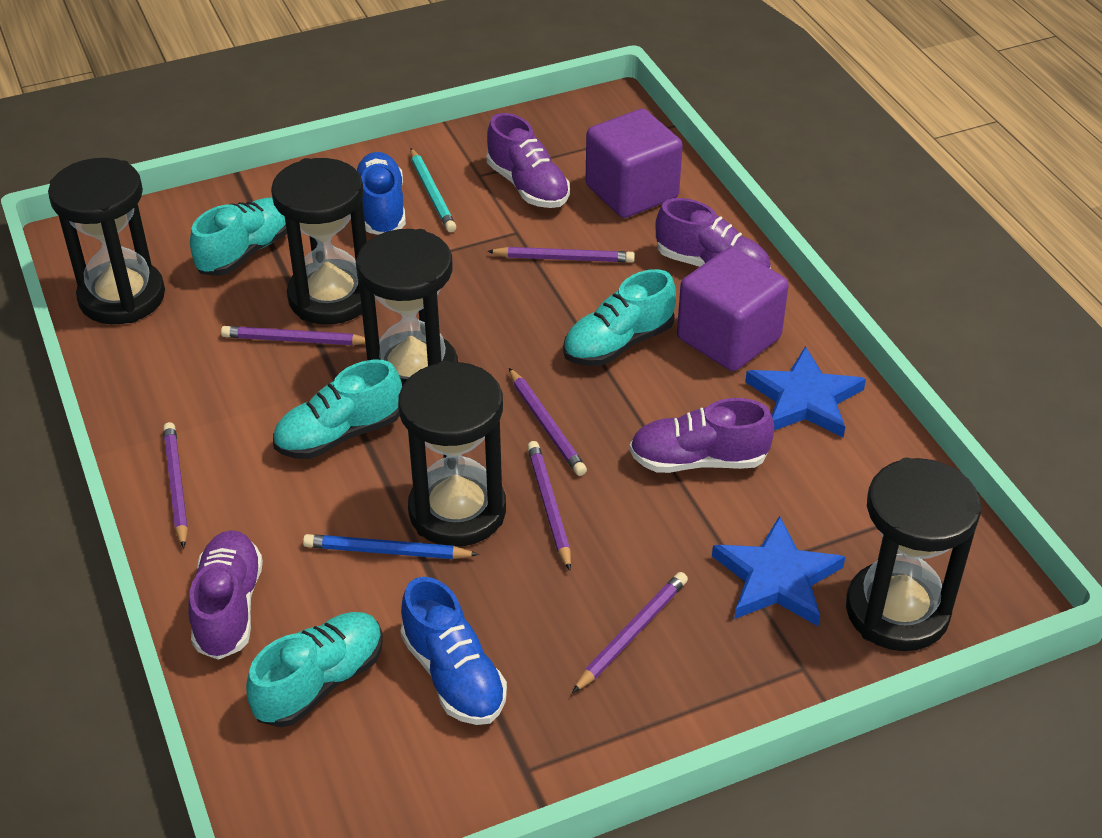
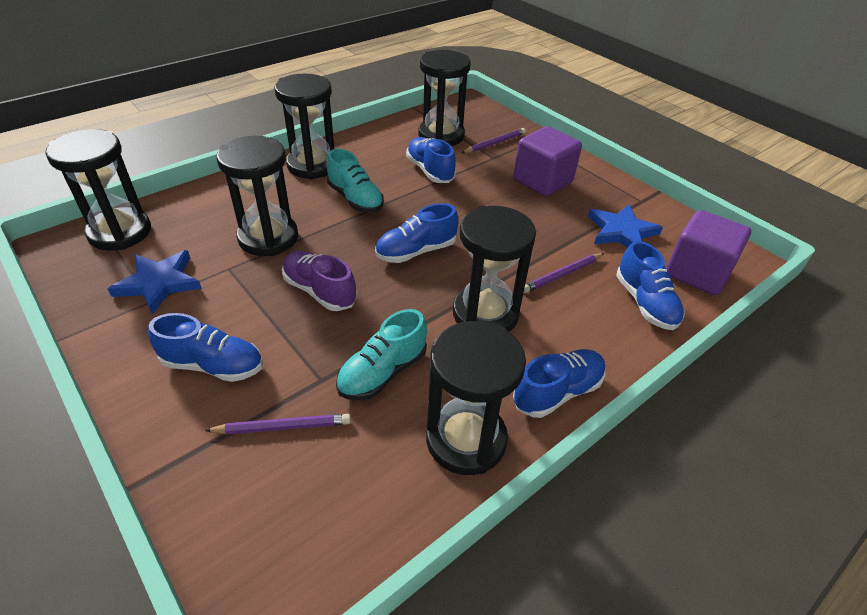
black hourglass: [48,158,165,324] [271,158,367,324] [356,229,458,386] [398,361,506,547] [846,458,981,651] = 5 -> [45,129,151,250] [216,136,298,256] [274,73,334,179] [418,50,471,146] [426,321,526,475] [453,206,536,332] = 6
blue pencil: [303,534,479,559] = 1 -> none = 0
blue shoe: [356,152,406,235] [400,577,507,725] = 2 -> [148,313,263,382] [375,203,459,263] [406,137,456,183] [513,349,606,418] [616,241,684,330] = 5
purple pencil: [163,422,188,548] [221,326,365,345] [487,247,635,263] [509,368,587,476] [527,441,571,571] [572,572,688,693] = 6 -> [204,414,351,434] [462,128,526,153] [524,253,604,293] = 3
purple shoe: [189,530,263,660] [487,113,570,208] [629,398,774,473] [655,198,771,268] = 4 -> [282,251,357,311] = 1
turquoise pencil: [410,148,456,232] = 1 -> none = 0
turquoise shoe: [190,198,287,276] [246,612,383,727] [273,360,402,459] [563,269,676,366] = 4 -> [327,149,384,213] [336,309,427,401] = 2

